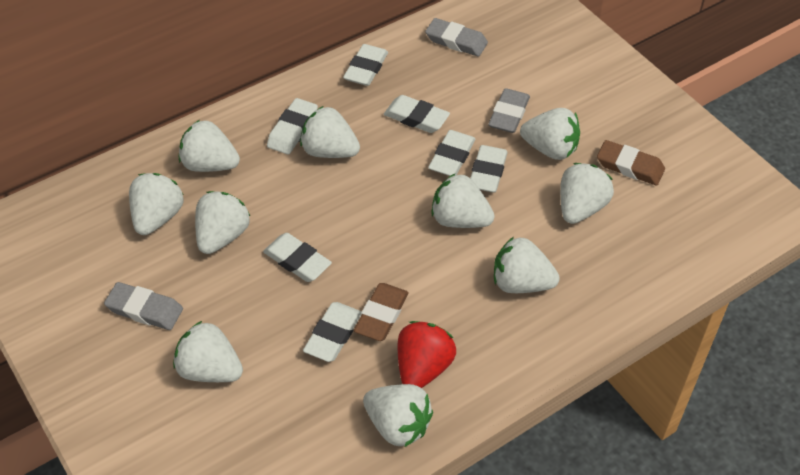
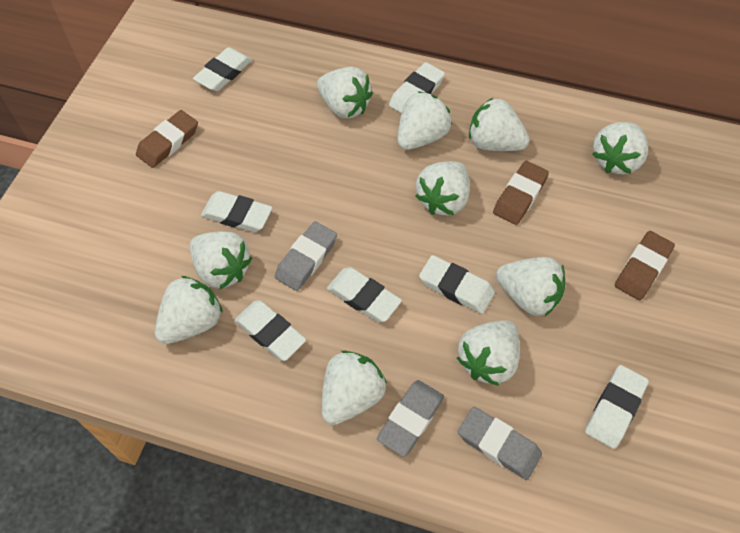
brown eraser: [354,283,409,341] [597,140,665,185] = 2 -> [136,110,198,168] [493,161,549,225] [615,231,675,300] = 3
red strawberry: [398,321,456,388] = 1 -> none = 0

